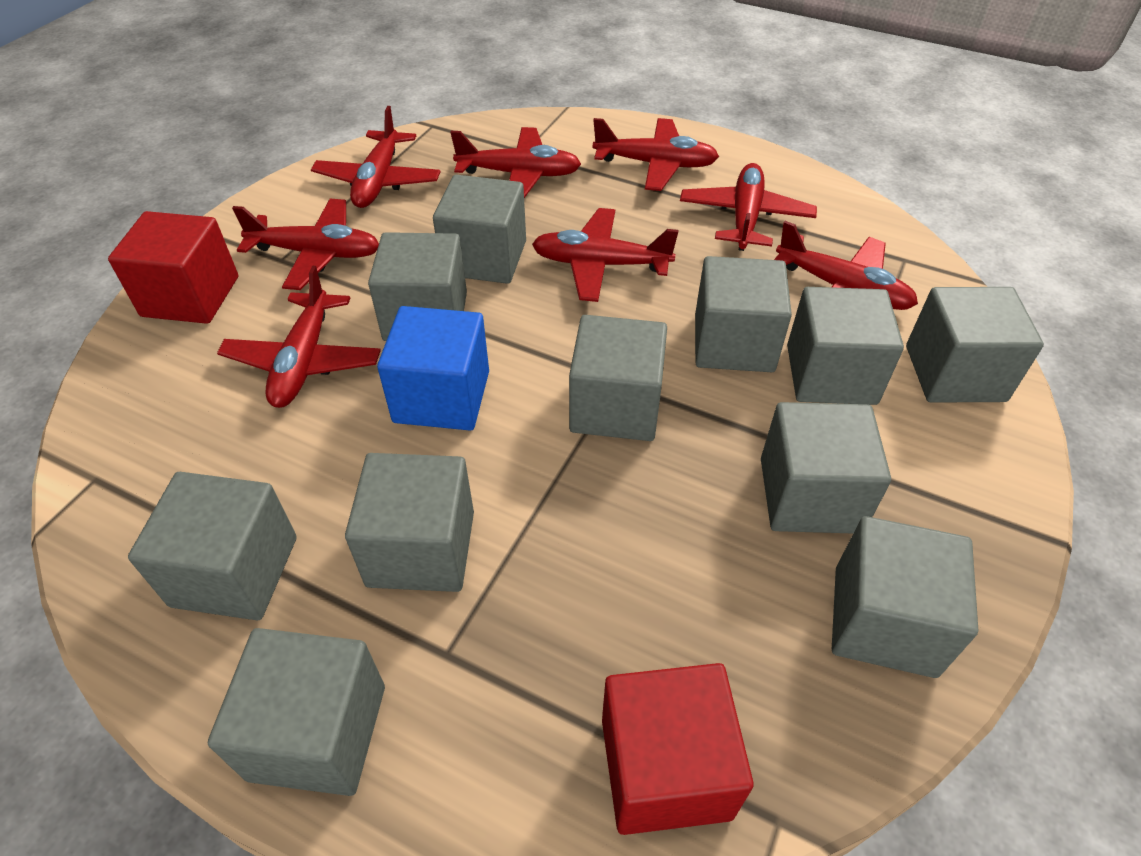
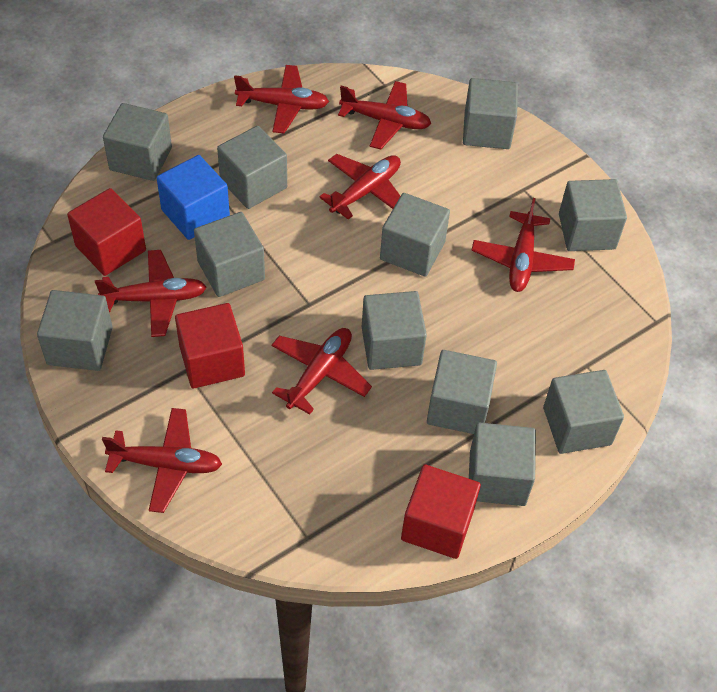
red cube: [108,211,238,324] [602,663,754,835] = 2 -> [67,188,146,276] [175,303,245,389] [401,464,481,559] = 3
red plane: [217,266,381,408] [232,199,379,290] [311,106,441,208] [450,127,581,198] [532,208,679,302] [593,118,719,191] [680,163,817,251] [774,221,918,310] = 8 -> [95,250,207,337] [102,408,222,513] [234,65,329,133] [272,328,372,415] [319,154,401,220] [338,81,431,149] [472,198,575,292] = 7

